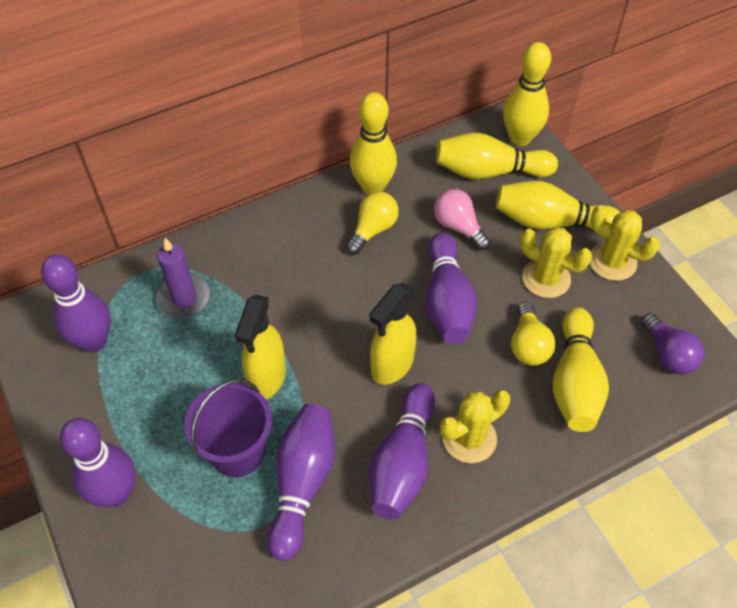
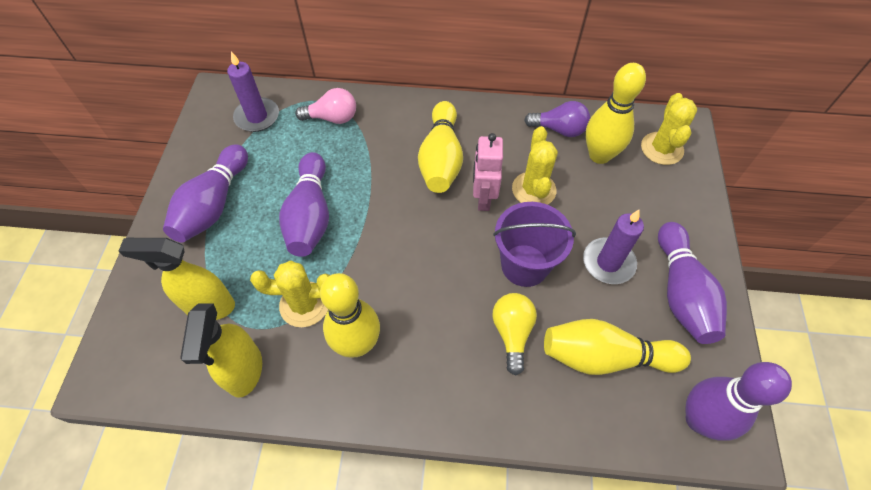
pink robot: none = 0 -> [473,133,503,211] = 1
purple bowling pin: [41,255,111,352] [60,418,136,507] [267,404,335,561] [369,383,435,519] [425,232,477,344] = 5 -> [163,144,248,243] [279,152,329,257] [658,222,727,344] [685,362,792,441] = 4
purple candle: [156,238,211,319] = 1 -> [227,51,279,132] [583,210,644,284] = 2
yellow bowling pin: [350,92,397,194] [436,133,558,179] [496,181,621,230] [503,42,551,146] [552,307,609,432] = 5 -> [320,273,380,358] [418,101,463,193] [544,319,691,375] [586,63,646,164] = 4
yellow light bulb: [346,192,399,254] [511,302,556,366] = 2 -> [492,293,537,376] = 1

